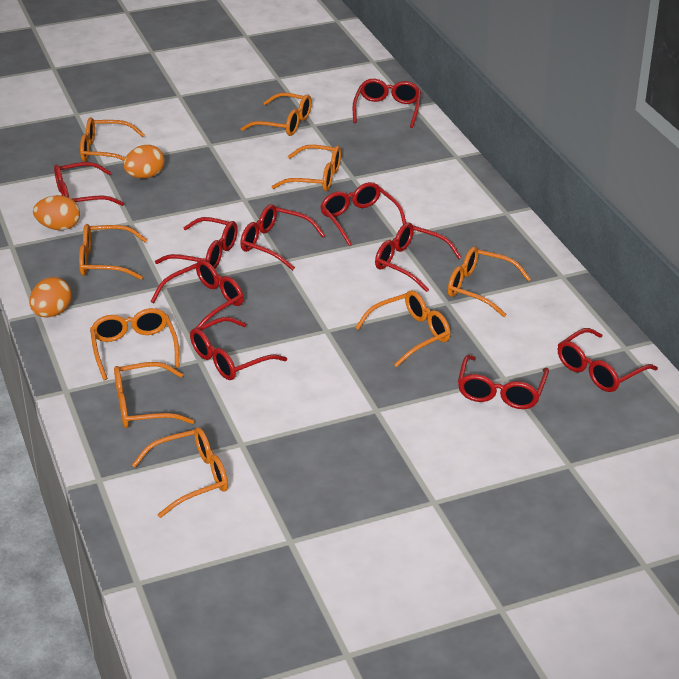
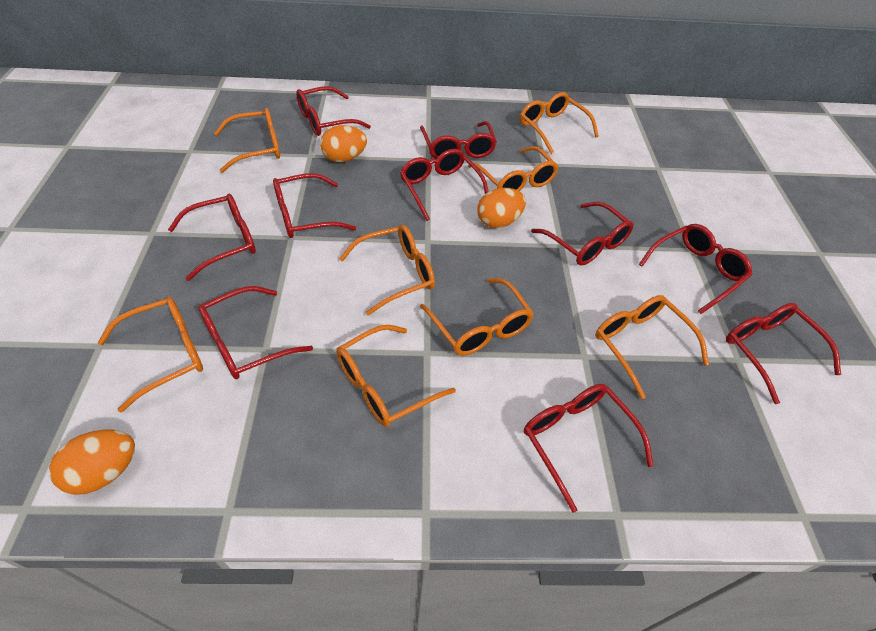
orange glasses: [79,224,147,280] [80,117,145,162] [90,308,179,380] [114,362,195,428] [132,428,228,518] [241,93,312,136] [272,145,341,191] [355,290,450,367] [447,247,531,317] = 9 -> [98,297,203,412] [214,108,280,173] [336,325,456,427] [339,225,435,316] [420,278,534,356] [468,146,558,191] [520,92,599,154] [595,295,709,399] = 8

